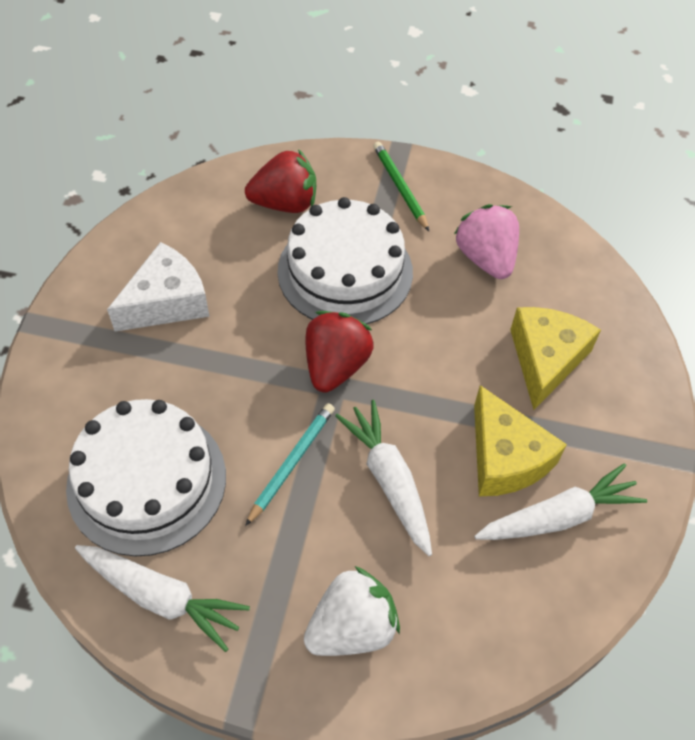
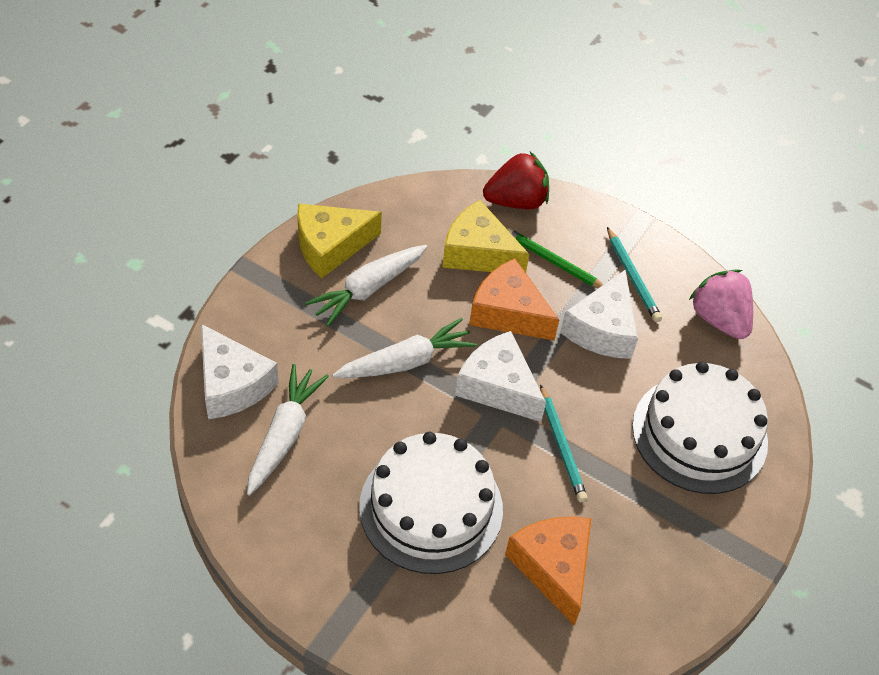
orange cheese: none = 0 -> [469,258,559,341] [505,516,591,625] = 2
red strawberry: [245,149,316,213] [305,311,373,392] = 2 -> [483,152,549,209] = 1
turquoise pencil: [245,403,335,526] = 1 -> [540,384,588,502] [607,227,662,322] = 2
white cheese: [107,242,209,332] = 1 -> [201,324,279,419] [455,331,546,422] [560,270,638,359] = 3
white strawberry: [304,566,400,656] = 1 -> none = 0

